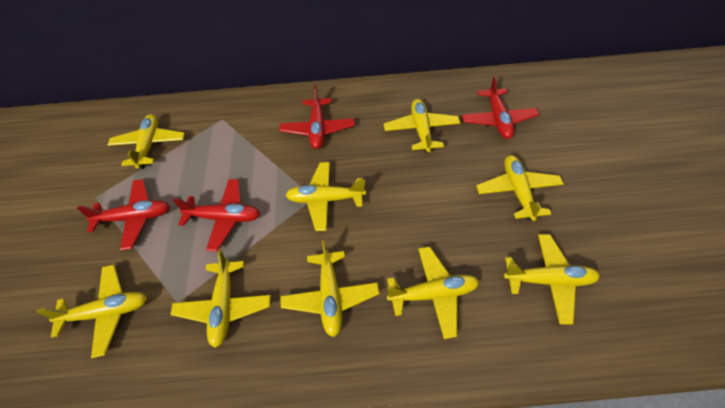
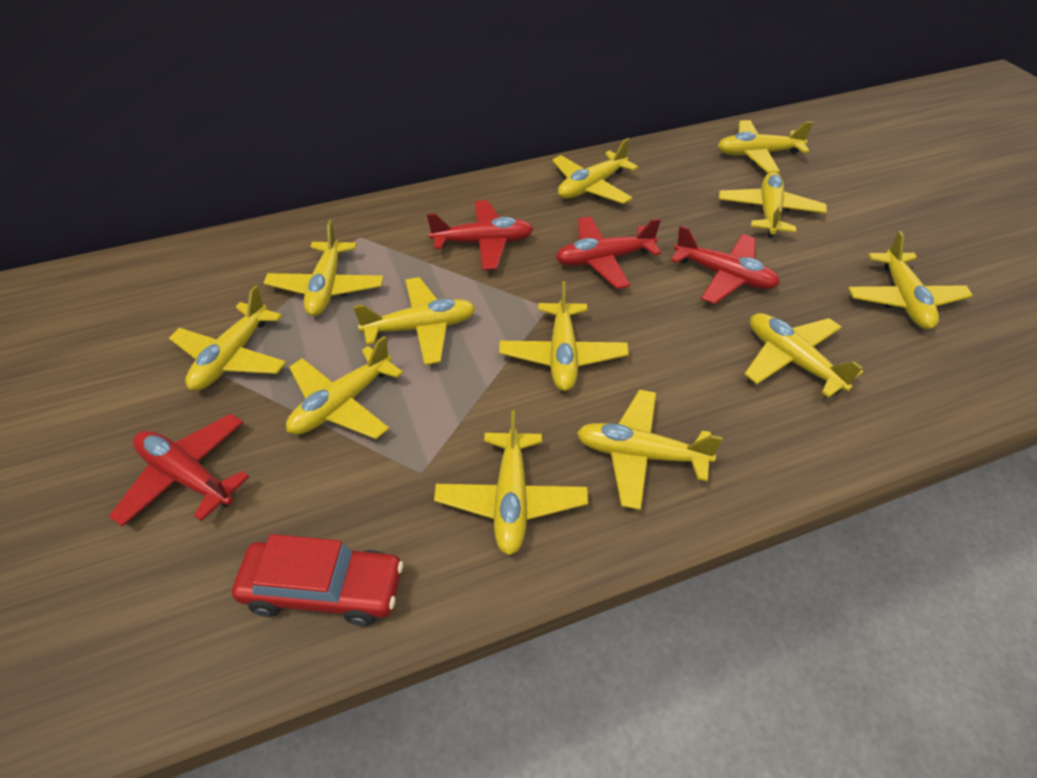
red car: none = 0 -> [232,534,403,626] = 1
yellow plane: [37,265,147,358] [108,114,185,169] [170,249,271,348] [280,240,379,337] [286,162,366,231] [384,99,460,153] [387,246,479,339] [476,155,564,221] [504,234,600,324] = 9 -> [169,285,287,391] [264,220,383,316] [286,336,403,439] [353,277,476,365] [434,410,588,555] [499,281,629,391] [552,138,638,204] [577,390,723,510] [718,120,813,173] [719,172,827,238] [744,313,863,398] [848,231,973,329] = 12

